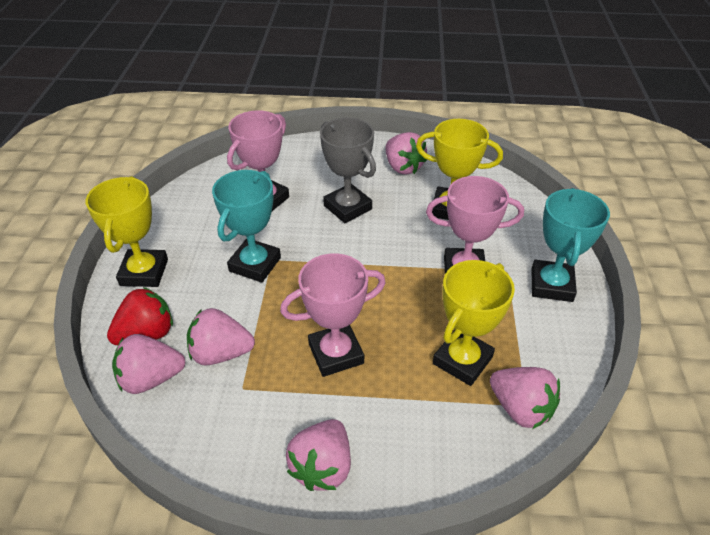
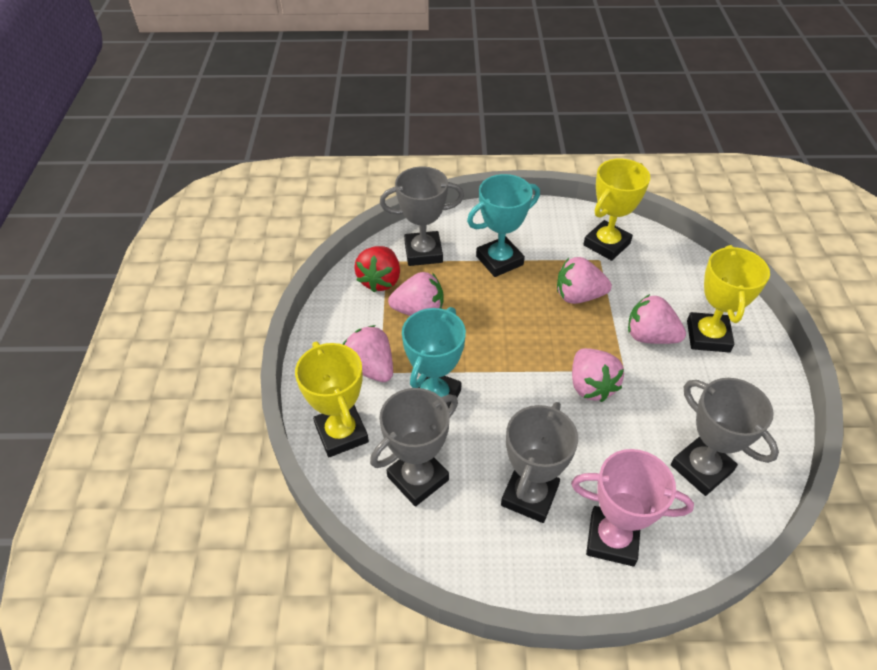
grey trophy: [320,117,376,223] = 1 -> [370,388,458,507] [380,167,464,266] [501,402,578,523] [671,378,779,496] = 4
pink trophy: [227,110,289,211] [280,253,386,377] [426,176,524,274] = 3 -> [571,449,694,566] = 1

